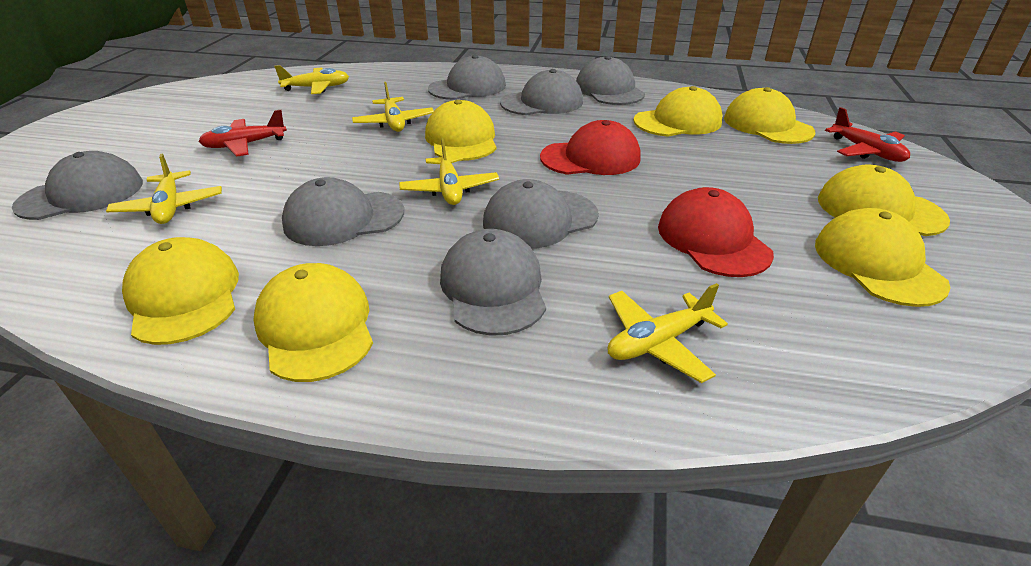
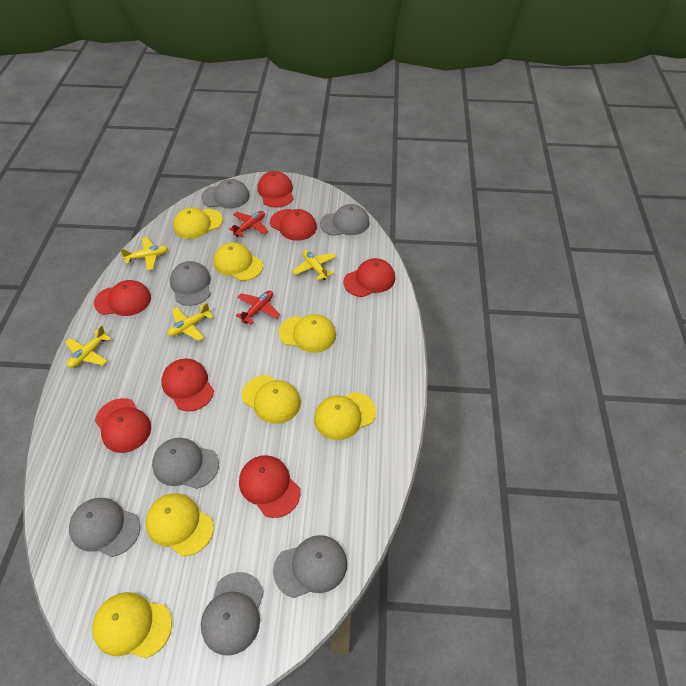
red cap: [540,120,641,175] [658,187,774,277] = 2 -> [94,280,151,316] [95,398,151,453] [162,358,214,411] [239,455,300,518] [257,171,293,208] [270,209,317,241] [343,258,395,297] = 7
yellow plane: [106,153,222,224] [274,65,349,94] [352,82,434,132] [399,138,499,205] [608,283,728,383] = 5 -> [65,325,112,368] [120,237,168,270] [168,303,213,341] [292,250,336,281] = 4

